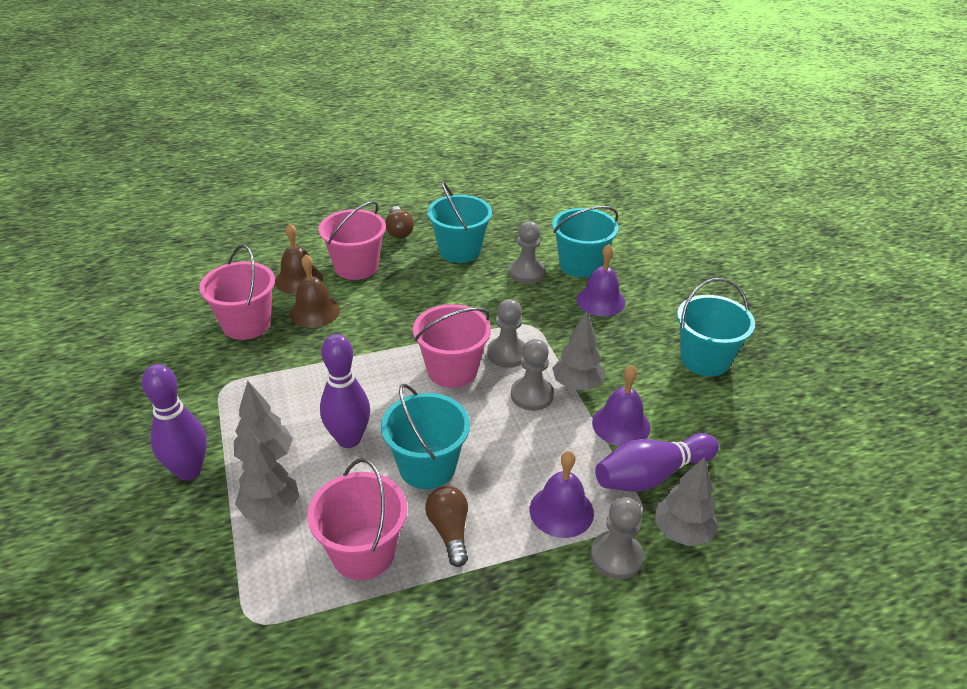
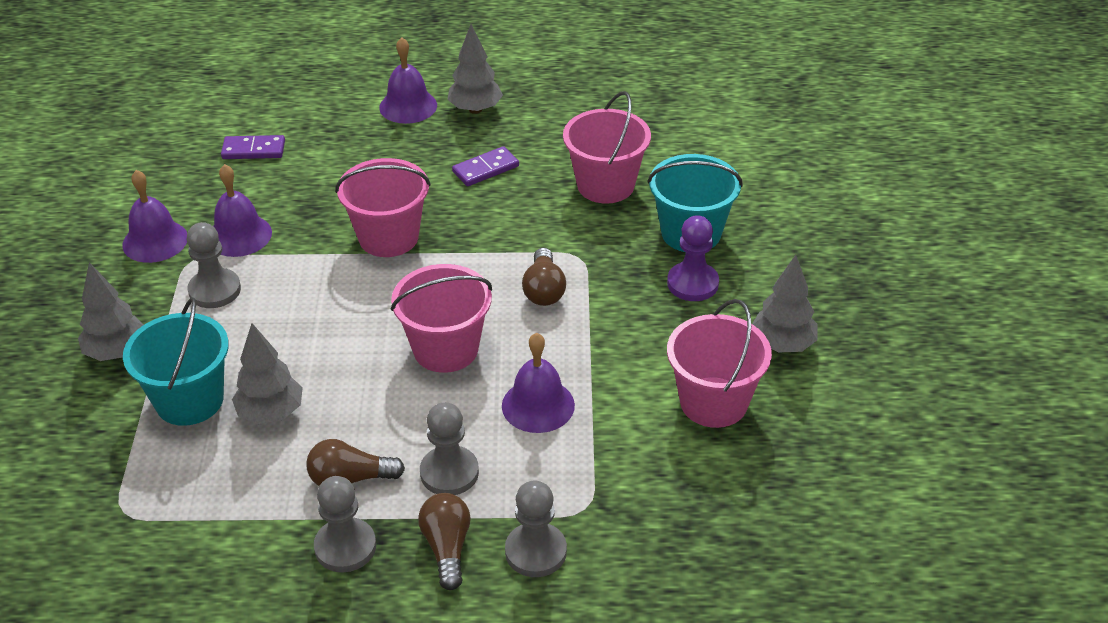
brown bell: [275,224,323,294] [289,254,340,328] = 2 -> none = 0
brown light bulb: [385,206,414,238] [425,486,468,567] = 2 -> [306,439,405,486] [418,493,471,590] [522,248,566,306] = 3
purple bell: [530,451,594,538] [577,244,625,316] [592,365,650,446] = 3 -> [122,170,187,263] [213,164,272,257] [379,37,437,124] [502,333,575,433] = 4
purple bowling pin: [142,364,207,480] [320,334,370,448] [595,433,719,492] = 3 -> none = 0
purple domino: none = 0 -> [221,135,285,159] [452,146,519,186] = 2
purple pawn: none = 0 -> [667,215,719,301] = 1
turquoise bucket: [381,384,470,489] [427,181,492,263] [552,206,619,278] [677,278,755,376] = 4 -> [123,297,229,426] [647,154,743,252] = 2

